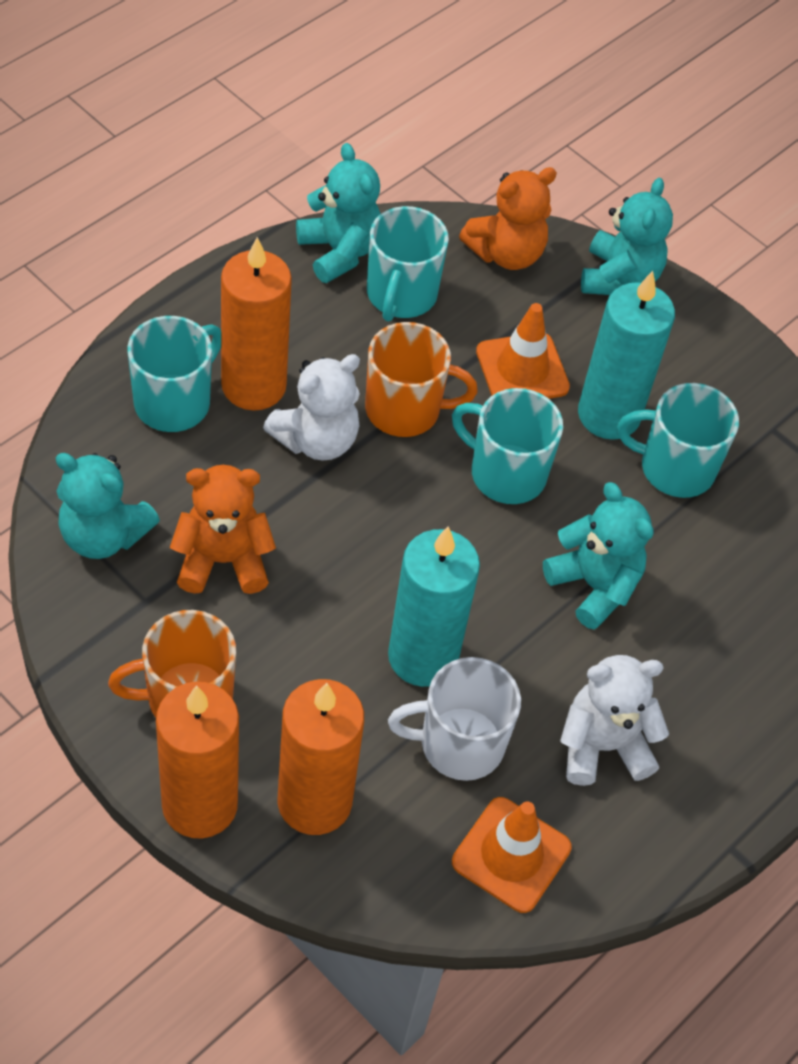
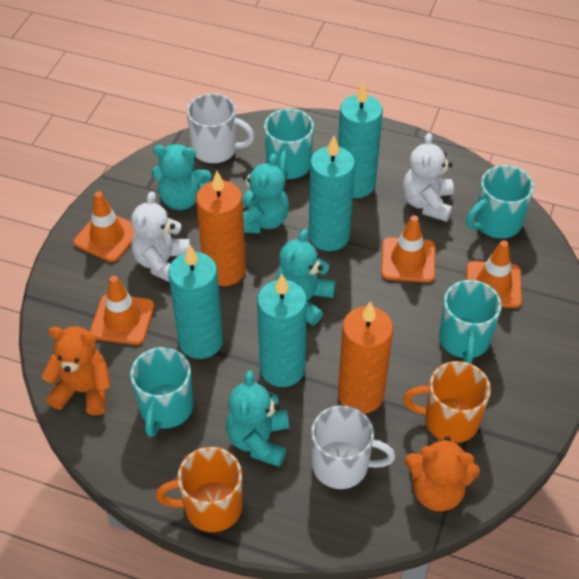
orange candle: [156,682,239,838] [221,237,292,411] [277,679,364,835] = 3 -> [196,171,246,286] [338,301,393,414] = 2
orange traffic cone: [452,797,572,913] [476,303,570,399] = 2 -> [74,191,135,262] [90,276,154,345] [381,215,435,283] [466,240,522,308] = 4
turquoise candle: [388,526,480,687] [578,271,675,440] = 2 -> [168,244,223,359] [257,274,307,387] [309,136,355,251] [338,82,383,198] = 4
white mug: [388,657,521,781] = 1 -> [187,93,254,163] [311,405,395,489] = 2

